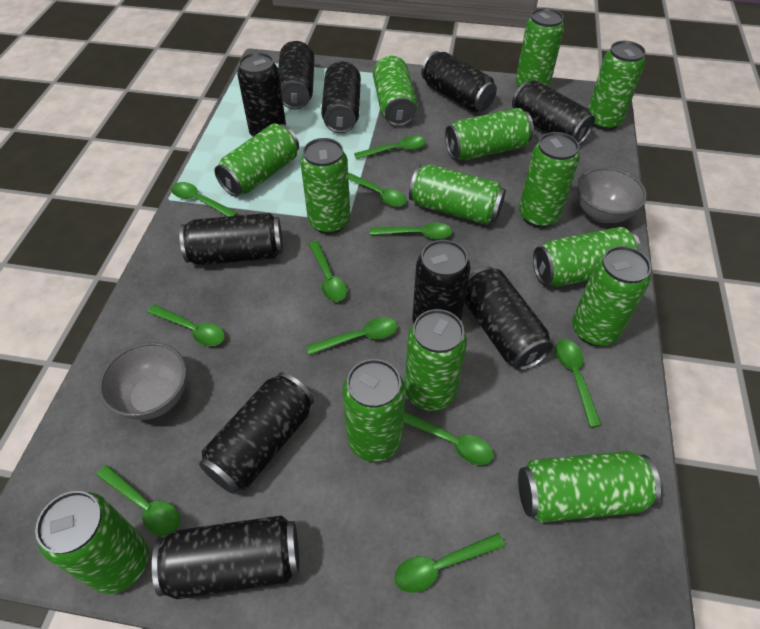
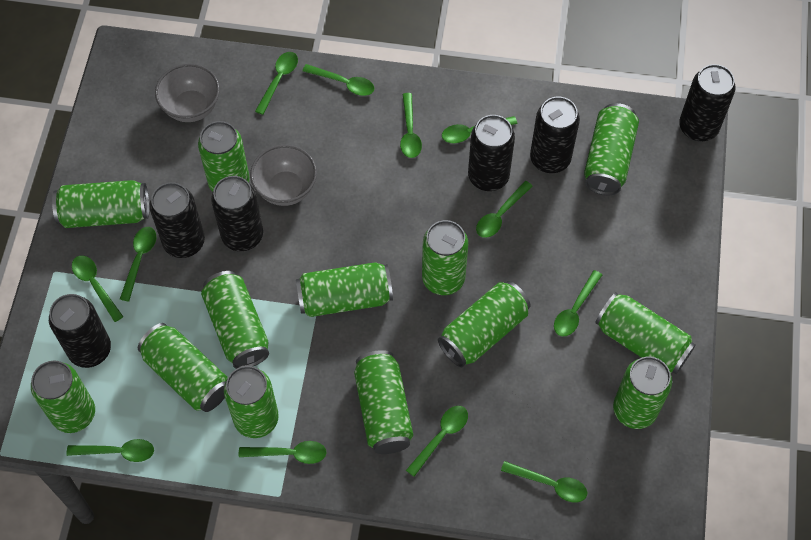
black can: [152,515,299,599] [179,213,283,265] [199,372,314,494] [237,52,286,136] [278,41,314,109] [321,62,361,133] [412,240,471,324] [421,51,497,112] [465,267,553,371] [512,80,595,145] = 10 -> [49,294,111,368] [150,182,205,258] [211,176,263,251] [468,115,515,191] [530,97,580,173] [679,64,736,141] = 6
green can: [35,491,148,594] [214,124,299,197] [300,138,350,234] [343,359,405,462] [373,56,417,126] [405,309,467,411] [409,165,506,225] [445,108,534,161] [515,8,564,88] [518,451,661,523] [519,132,580,228] [533,227,642,287] [572,246,651,346] [588,41,646,130] = 14 -> [31,361,95,433] [52,180,149,228] [138,323,228,412] [198,121,250,192] [201,271,269,369] [224,366,279,438] [296,262,393,317] [354,350,413,454] [422,220,468,295] [438,281,531,368] [584,103,639,195] [595,292,695,374] [613,356,672,429] = 13
green spoon: [97,465,180,536] [147,305,225,346] [171,182,238,217] [306,317,397,355] [309,241,347,302] [348,172,406,207] [354,136,425,159] [370,222,452,239] [394,533,505,593] [403,411,494,465] [555,339,602,428] = 11 -> [67,439,154,462] [72,256,123,322] [120,227,156,301] [239,441,327,464] [255,52,298,115] [303,64,374,96] [400,93,422,158] [406,406,468,477] [442,116,517,143] [476,181,533,238] [501,461,587,503] [554,270,602,337] = 12

